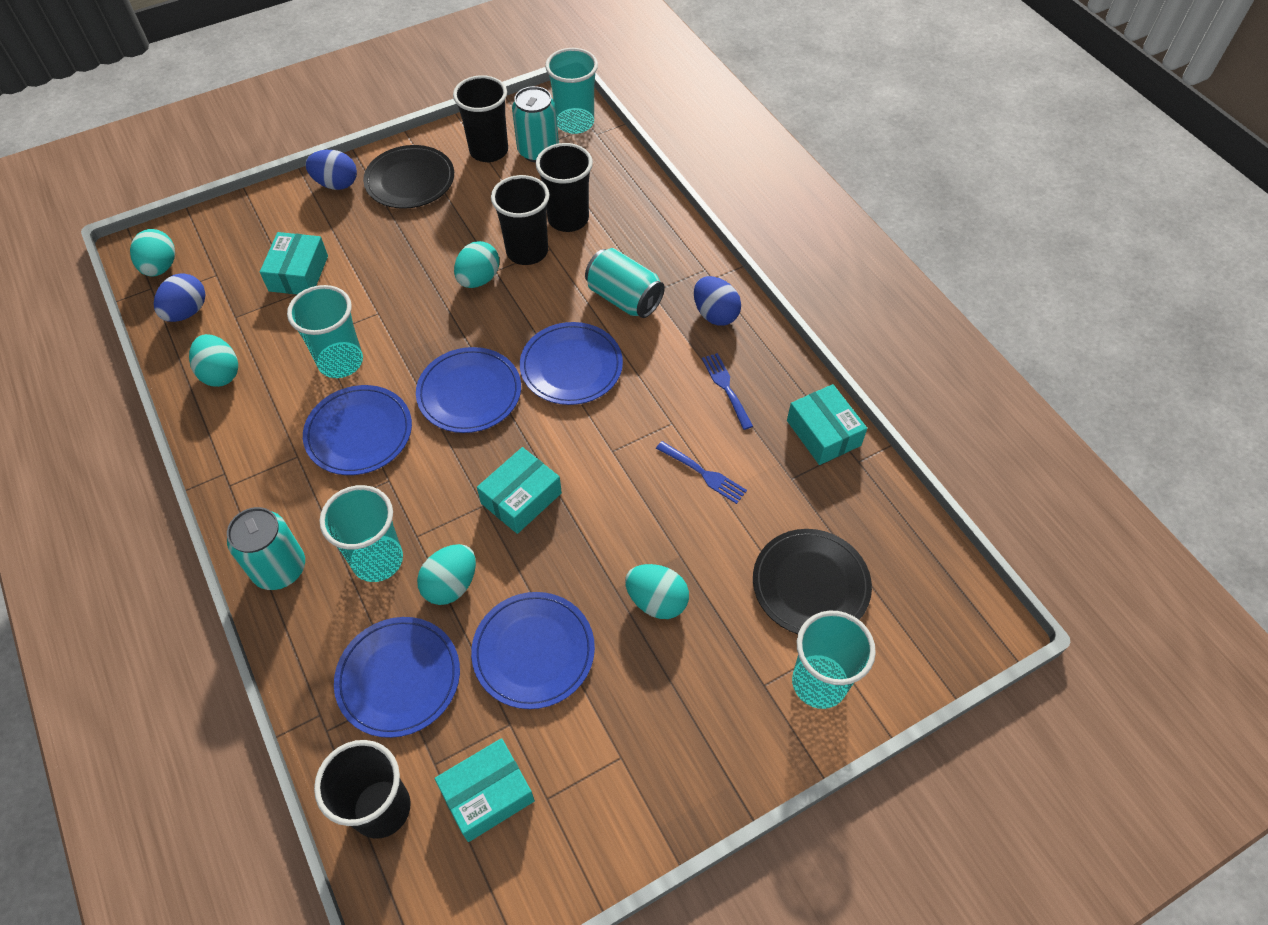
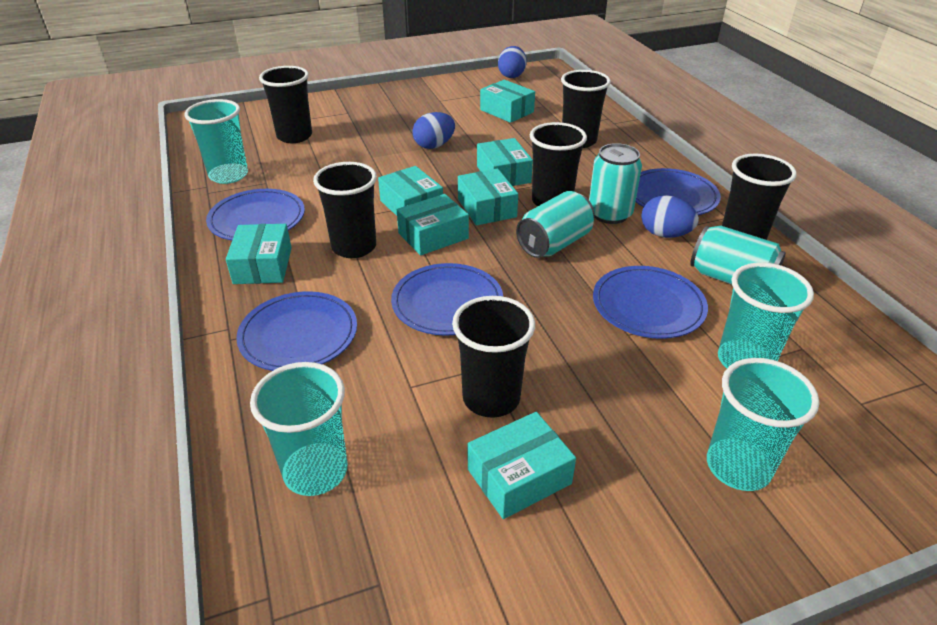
black cup: [314,740,411,839] [453,75,508,162] [491,175,549,265] [536,143,593,232] = 4 -> [259,66,312,143] [313,162,377,258] [452,296,535,418] [530,122,587,206] [561,70,611,148] [722,154,797,240] = 6
black plate: [363,145,454,209] [753,529,872,634] = 2 -> none = 0
blue fork: [656,441,747,504] [702,353,753,430] = 2 -> none = 0
turquoise box: [260,232,328,294] [434,738,535,842] [477,447,562,534] [787,384,867,465] = 4 -> [226,224,292,284] [378,166,443,216] [397,194,469,256] [458,168,518,225] [468,412,576,519] [477,138,533,186] [480,80,535,123] = 7
turquoise egg: [130,229,175,276] [189,334,238,387] [417,544,476,605] [454,241,499,288] [625,564,689,619] = 5 -> none = 0

